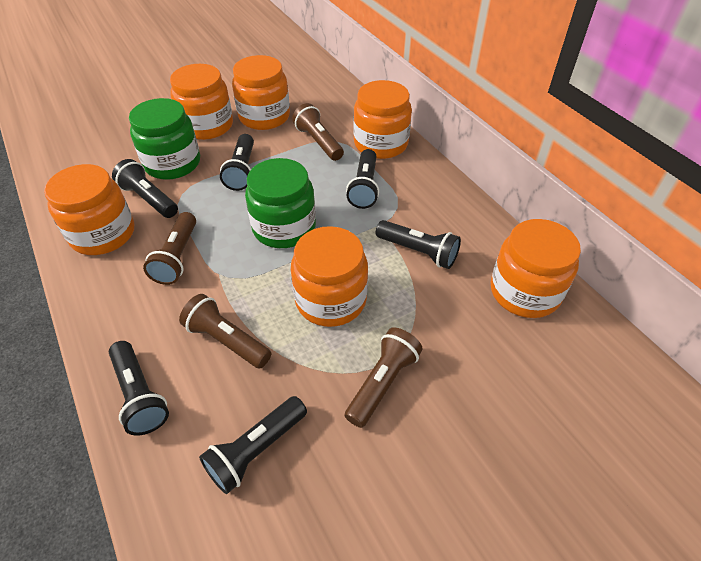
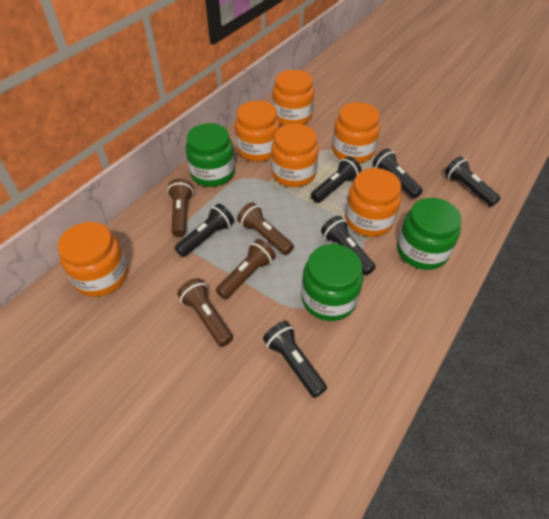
green jar: [129,98,200,180] [245,158,316,248] = 2 -> [186,123,235,187] [301,244,363,321] [397,198,462,270] = 3

